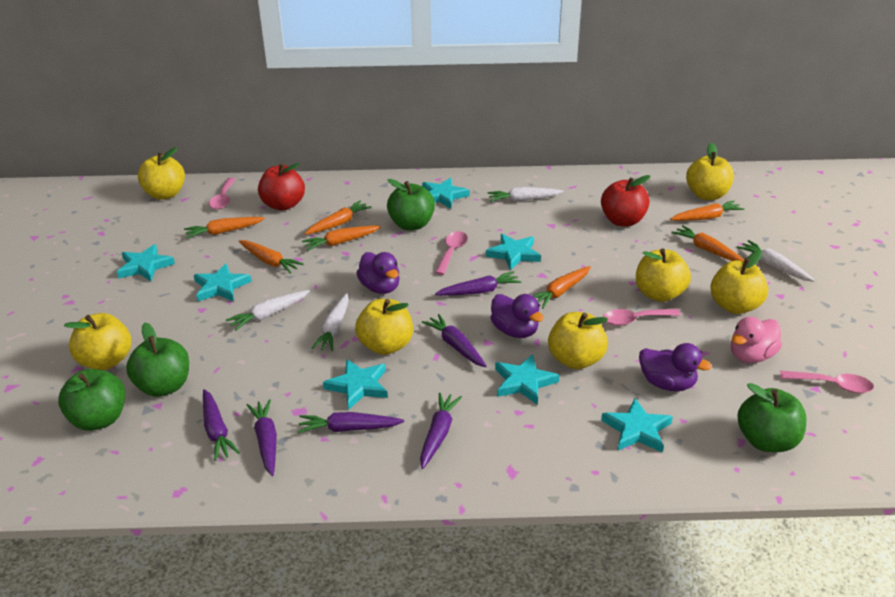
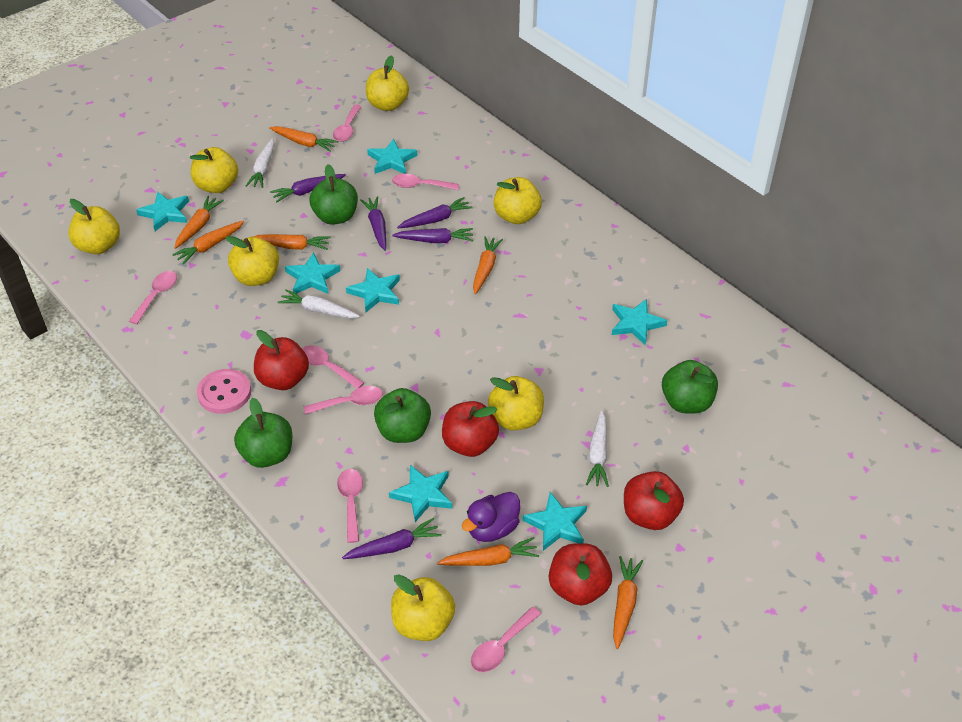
pink button: none = 0 -> [197,369,251,414] = 1
pink duck: [731,317,782,363] = 1 -> none = 0
pink spoon: [209,178,235,210] [435,231,468,275] [603,309,681,326] [780,371,874,393] = 4 -> [129,271,177,324] [302,345,364,389] [304,386,383,415] [333,104,362,142] [337,469,363,543] [392,174,459,190] [471,607,541,672] = 7
purple carrot: [203,389,240,461] [247,399,277,476] [298,412,404,433] [420,392,462,469] [422,314,487,367] [435,271,521,296] = 6 -> [270,174,346,203] [342,518,442,559] [360,196,386,251] [392,228,473,243] [397,197,473,228] = 5
purple duck: [356,252,400,294] [491,294,544,338] [639,343,712,391] = 3 -> [462,492,520,542] = 1
red apple: [258,163,305,210] [601,175,650,226] = 2 -> [254,330,309,390] [442,401,499,457] [549,543,612,606] [624,471,684,530] = 4
white carrot: [226,290,310,331] [311,293,349,351] [487,187,564,202] [737,240,815,282] = 4 -> [246,138,274,188] [278,289,360,318] [586,410,609,487] = 3

